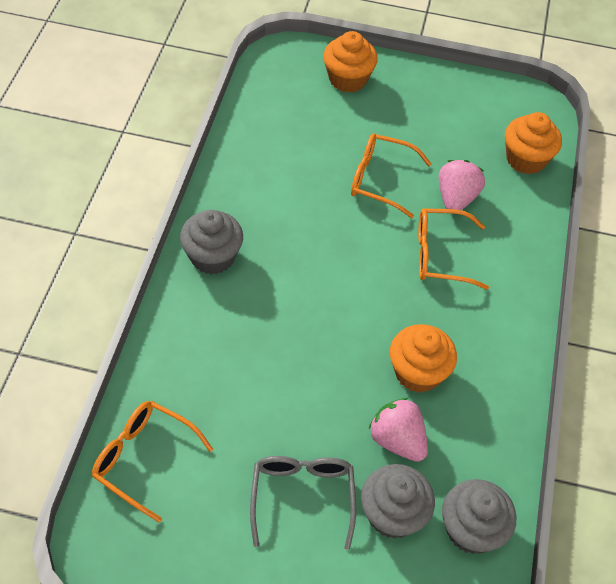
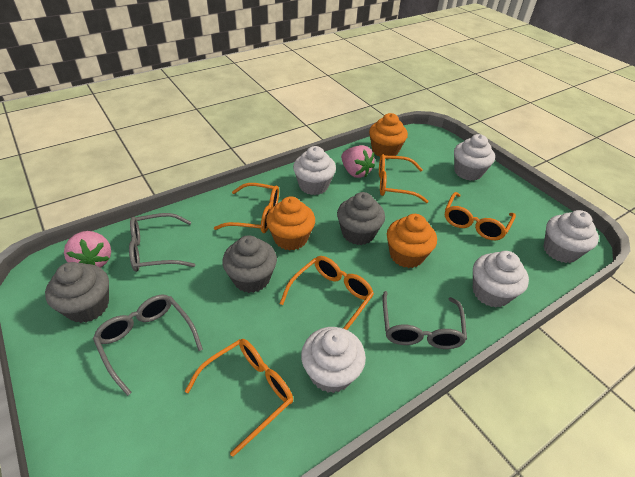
grey glasses: [250,456,356,550] = 1 -> [93,295,203,396] [129,213,195,272] [382,291,467,349] = 3
orange glasses: [92,401,213,522] [351,133,431,218] [418,208,489,290] = 3 -> [185,339,293,457] [214,183,279,233] [280,256,374,330] [379,154,429,203] [445,192,516,240] = 5
white cupcake: none = 0 -> [293,146,336,195] [301,327,366,393] [454,134,495,181] [473,251,529,308] [543,210,599,263] = 5

